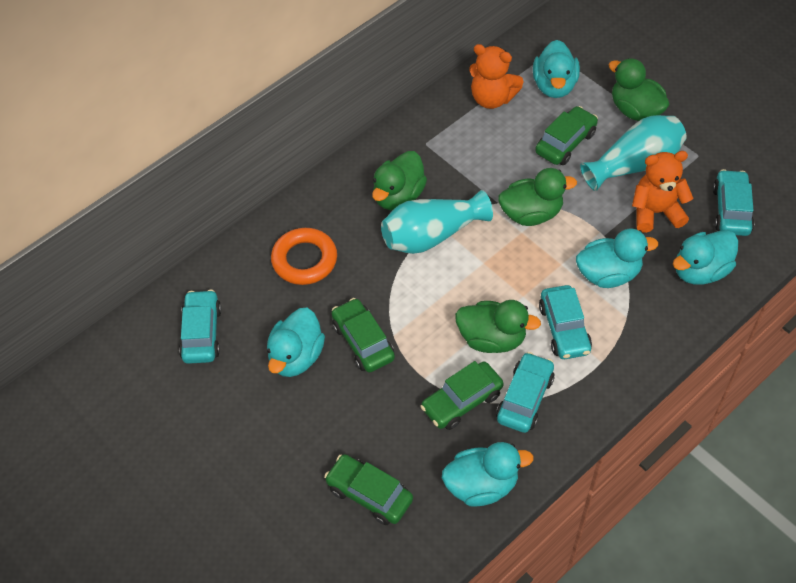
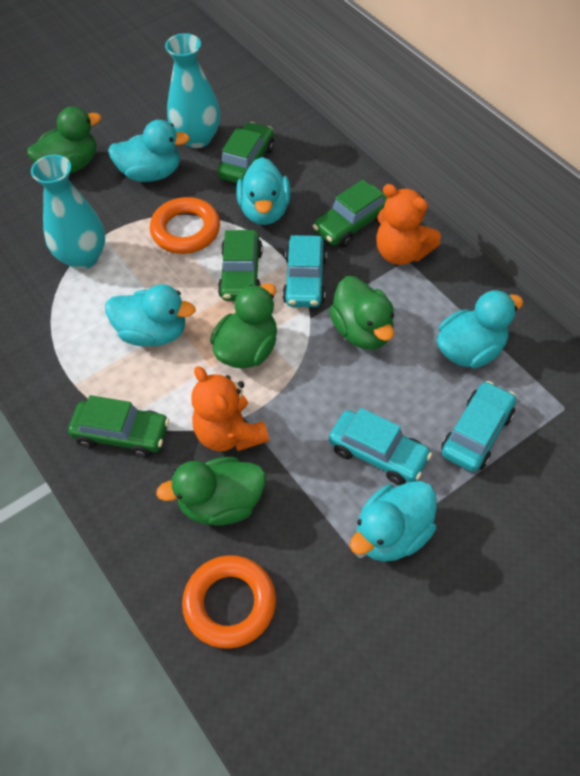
orange ring: [271,228,337,285] = 1 -> [150,197,220,254] [182,555,276,649] = 2
turquoise car: [179,290,222,364] [496,352,555,433] [539,285,592,359] [713,169,754,236] = 4 -> [283,235,327,307] [329,408,432,485] [441,381,516,472] = 3

